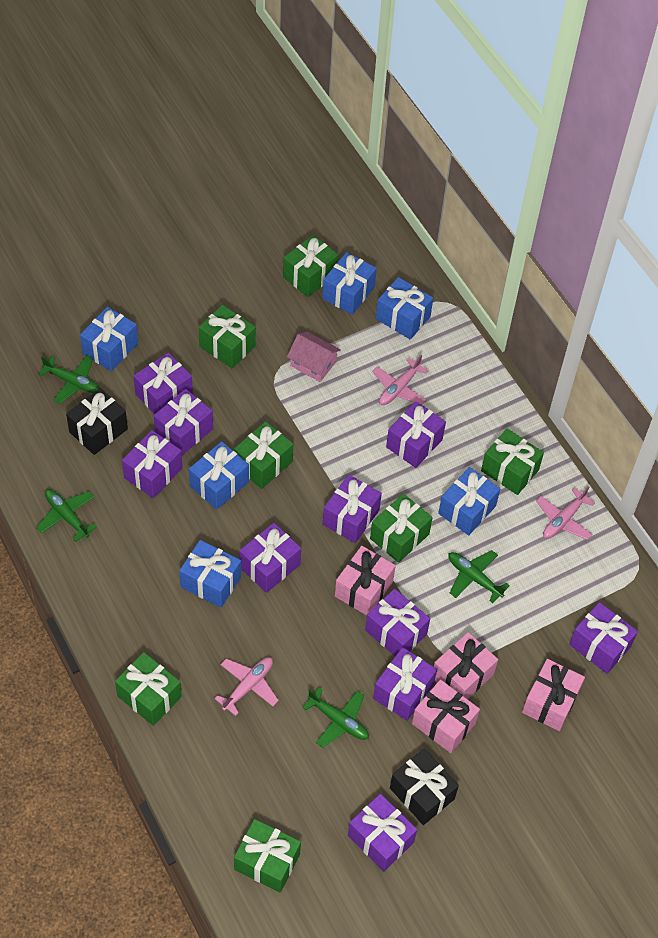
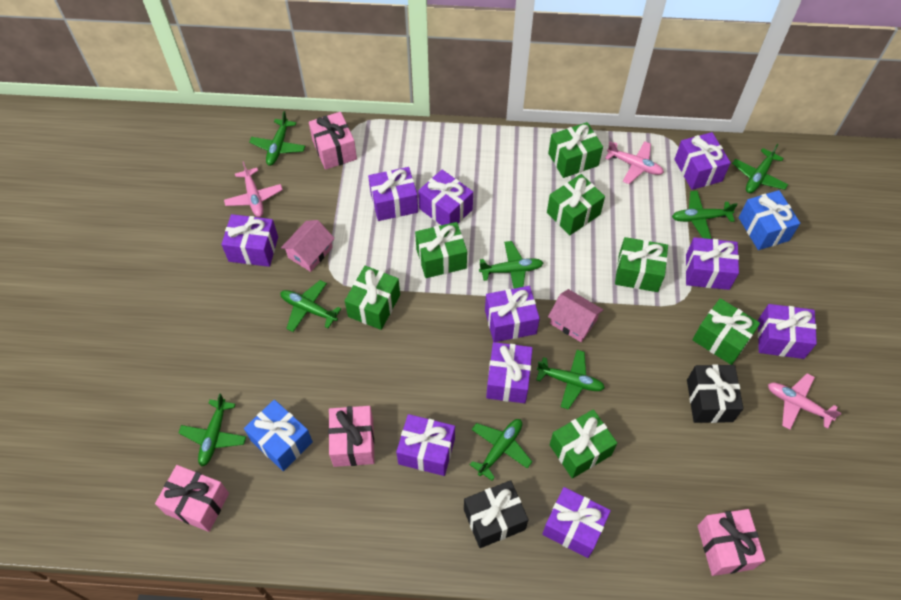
blue gift: [80,307,138,371] [179,540,241,608] [189,441,249,510] [322,252,377,315] [376,277,433,340] [438,467,500,535] = 6 -> [244,400,313,471] [738,190,800,250] = 2
green plane: [36,489,97,542] [38,355,100,404] [302,687,369,748] [448,550,510,603] = 4 -> [178,393,246,467] [249,111,305,166] [280,280,341,332] [470,419,532,481] [479,241,543,288] [536,350,605,410] [672,191,738,239] [732,144,788,193] = 8
pink house: [287,332,341,382] = 1 -> [281,220,335,272] [548,289,603,342] = 2

